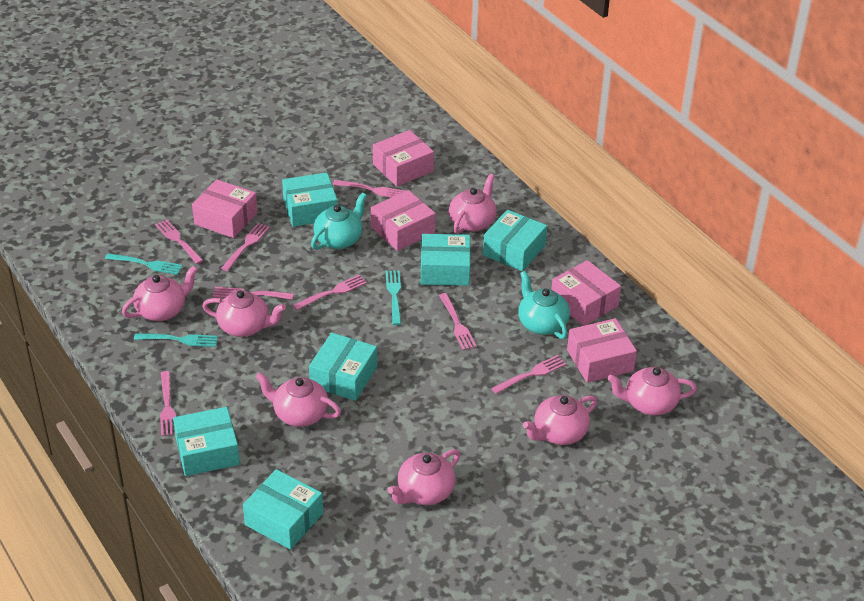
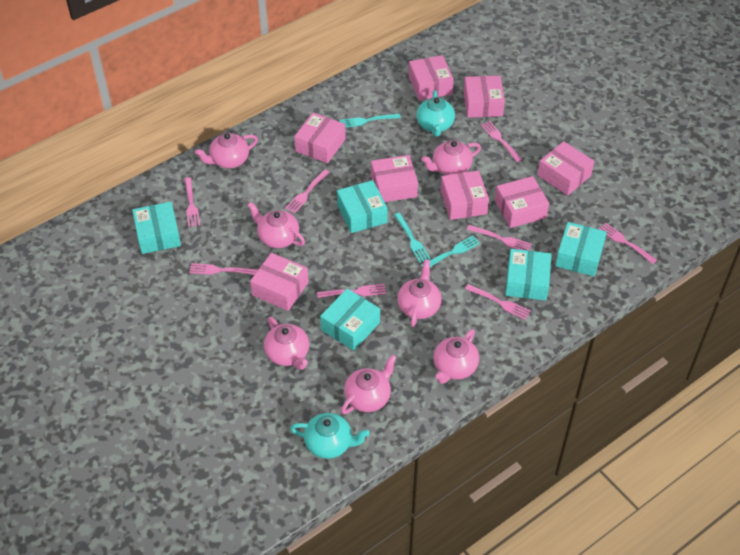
pink box: [192,179,258,238] [371,190,435,251] [373,130,434,186] [551,260,621,326] [567,318,637,383] = 5 -> [250,253,309,311] [294,112,346,163] [371,155,418,202] [409,55,454,100] [441,170,489,220] [464,76,505,117] [495,176,549,228] [538,141,594,196] = 8
turquoise box: [173,407,240,476] [243,469,323,550] [282,172,338,227] [309,333,377,401] [421,234,471,286] [483,210,547,271] = 6 -> [132,202,181,254] [320,289,380,351] [337,180,388,233] [505,249,552,301] [555,222,607,276] = 5

